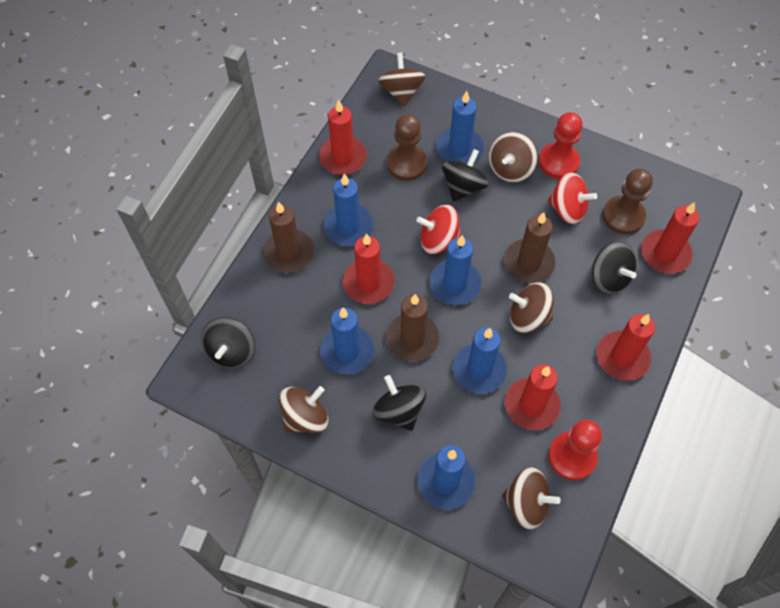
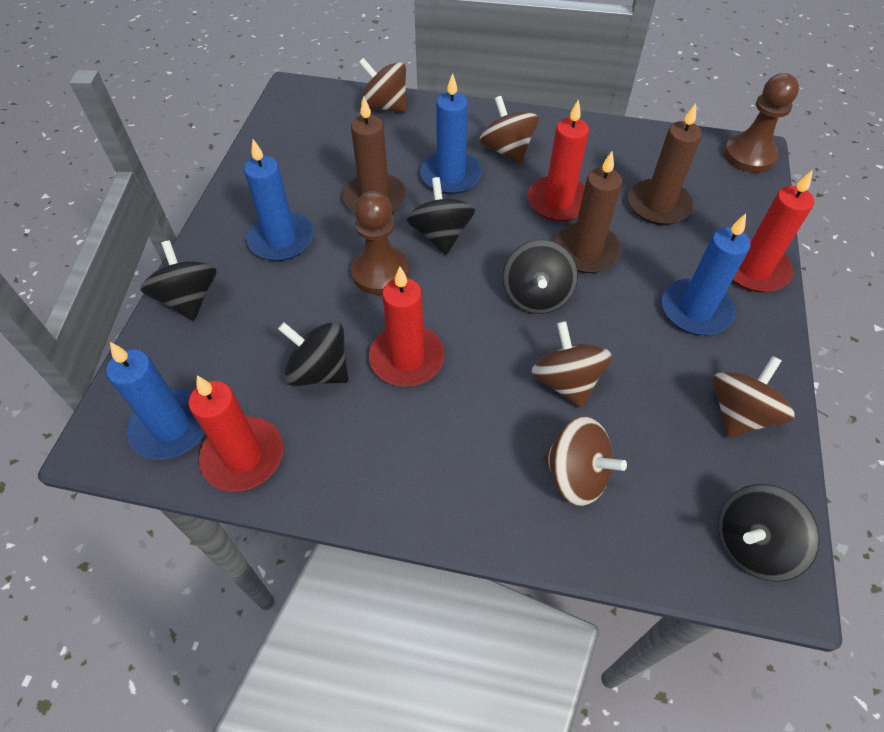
black spinning top: [201,317,255,369] [372,375,426,431] [442,149,489,202] [592,242,637,294] = 4 -> [140,240,217,321] [278,322,349,386] [406,177,475,255] [503,240,578,314] [718,484,820,582] = 5
blue candle: [320,308,375,374] [323,174,374,246] [418,445,476,509] [429,235,482,305] [436,91,484,164] [453,327,507,394] = 6 -> [106,342,205,460] [244,139,314,261] [420,73,482,194] [662,214,751,335] = 4
red candle: [319,100,367,175] [343,233,395,304] [505,364,561,430] [597,314,655,381] [641,202,699,274] = 5 -> [189,375,283,492] [369,266,445,387] [528,99,589,221] [732,170,814,292] = 4
red pawn: [539,112,583,179] [548,420,602,480] = 2 -> none = 0
red spinning top: [417,205,461,254] [548,172,597,224] = 2 -> none = 0

